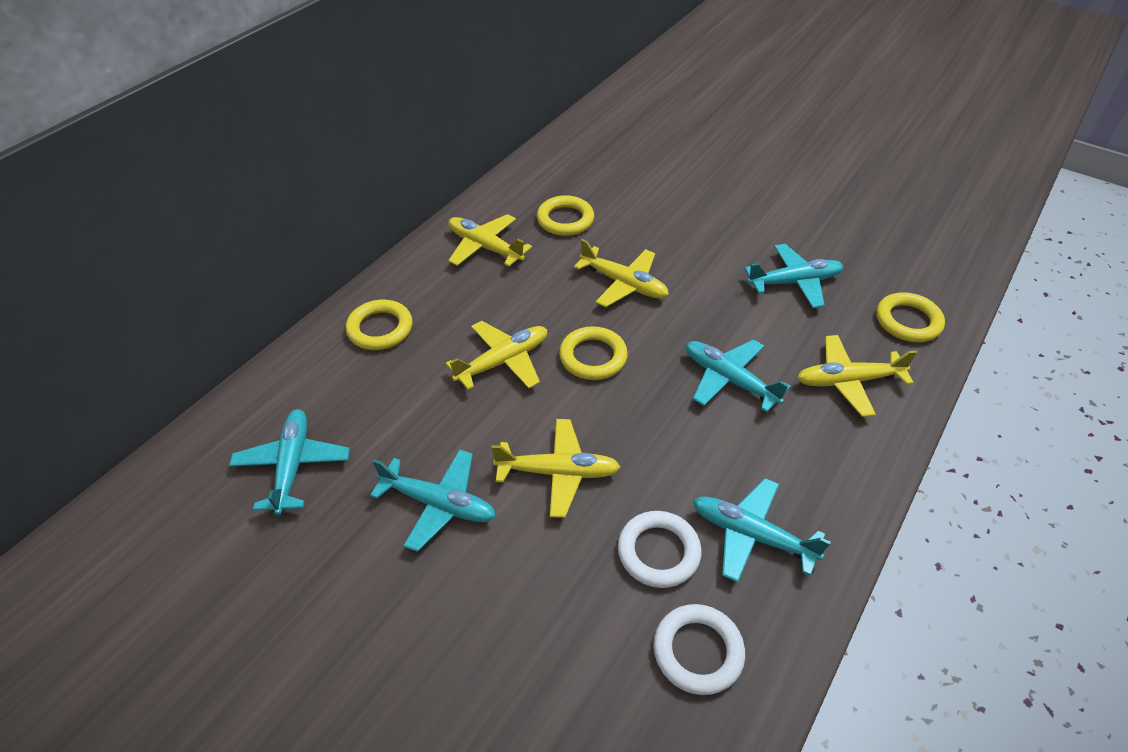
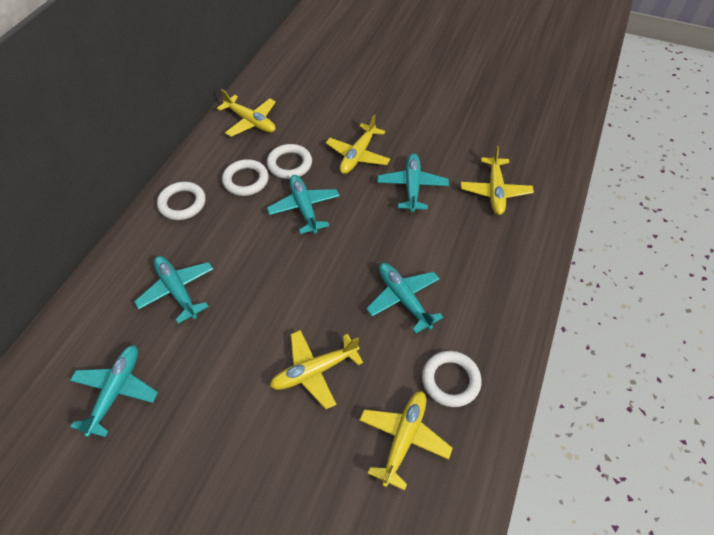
white ring: [618,511,702,588] [653,604,745,695] = 2 -> [157,182,206,220] [222,159,269,196] [267,144,312,179] [422,351,482,407] = 4
yellow ring: [346,300,412,350] [537,195,594,236] [559,326,628,380] [876,292,945,342] = 4 -> none = 0

